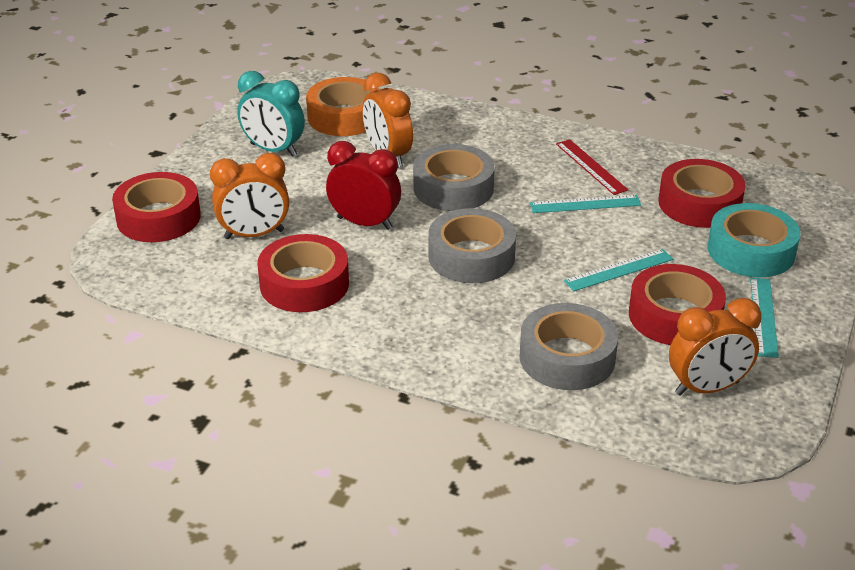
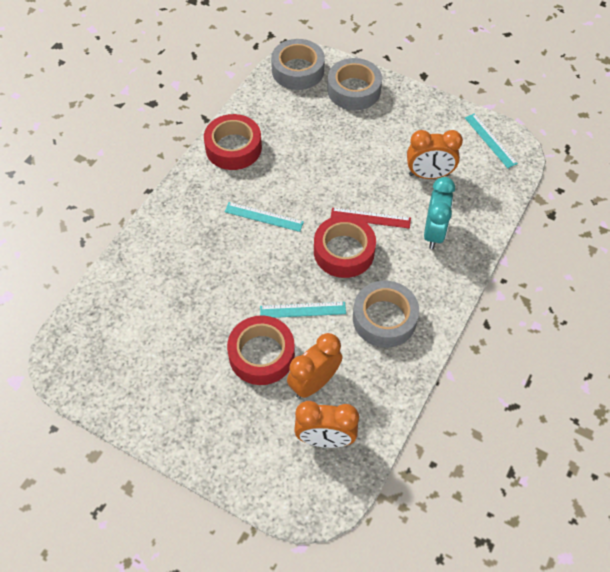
orange tape: [306,77,379,136] = 1 -> none = 0
red clock: [326,141,401,230] = 1 -> none = 0
red tape: [112,172,201,242] [257,234,349,312] [629,264,726,345] [658,159,746,228] = 4 -> [204,114,262,170] [227,316,295,385] [314,215,376,278] = 3
turquoise tape: [708,203,800,278] = 1 -> none = 0

